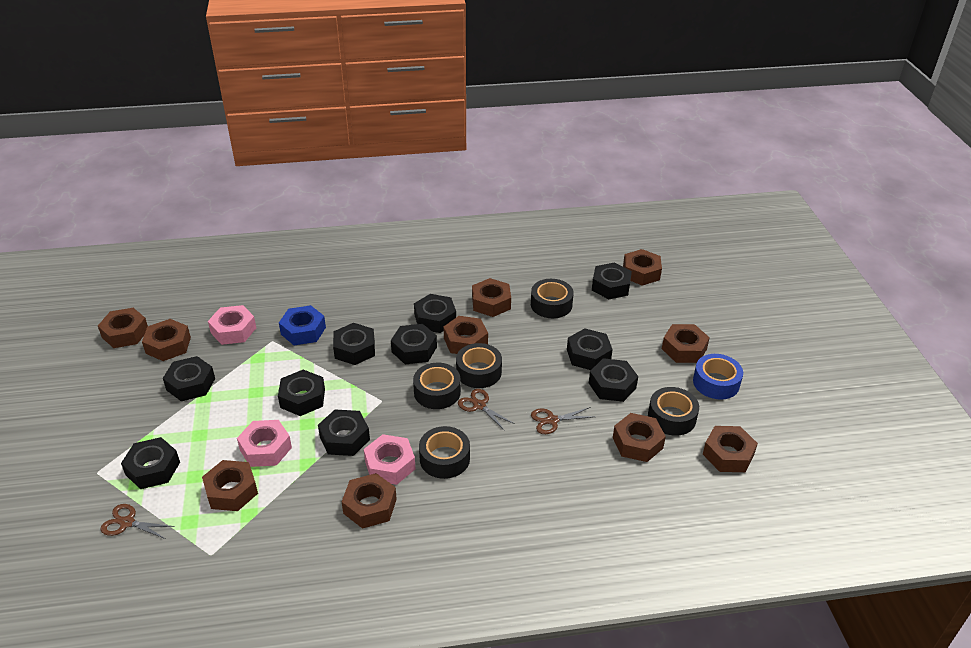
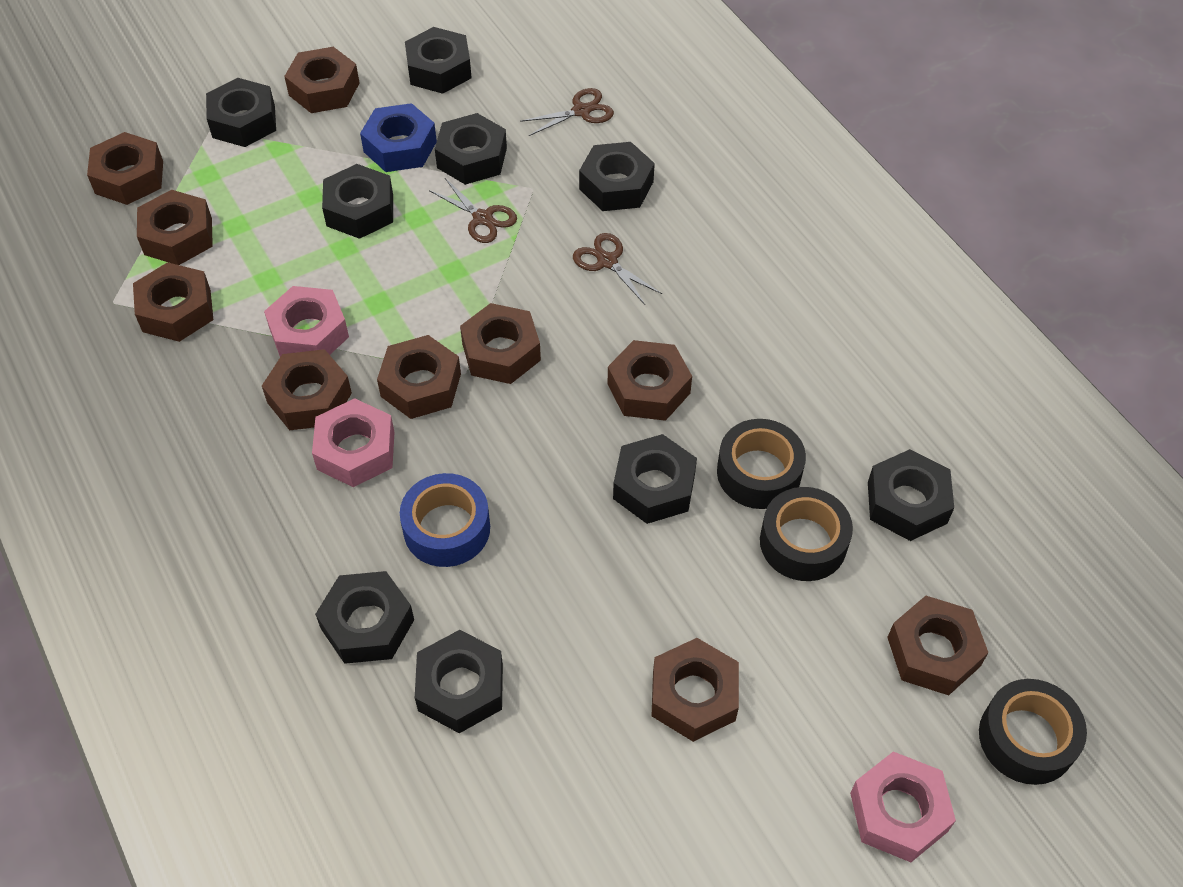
black nut: [121,437,180,489] [163,356,215,401] [278,370,325,416] [318,410,370,456] [333,323,375,365] [391,324,437,364] [414,294,456,333] [567,328,613,370] [589,358,638,402] [592,262,632,299] = 10 -> [206,78,276,147] [315,571,414,664] [322,164,393,239] [405,27,472,94] [415,630,503,733] [435,113,507,185] [579,142,655,211] [613,434,697,524] [868,449,954,541] = 9
black tape: [413,362,461,409] [419,426,470,479] [456,343,502,388] [531,279,574,318] [648,387,699,436] = 5 -> [717,419,806,509] [760,487,853,581] [979,679,1087,785] = 3

